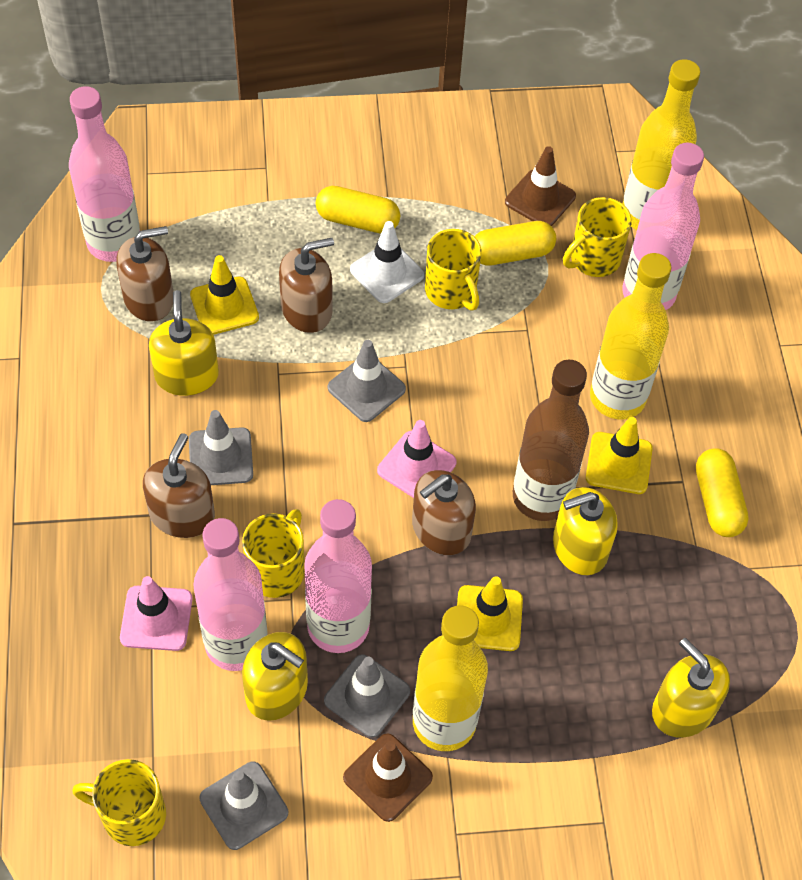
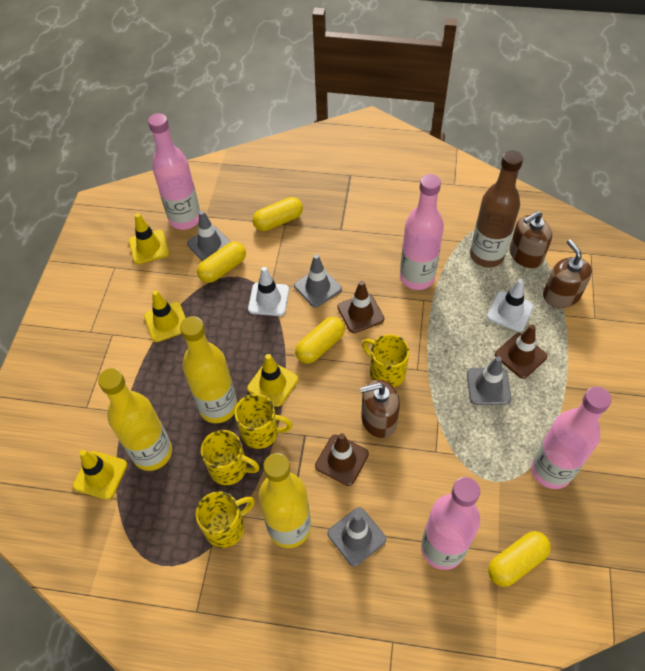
brown soap dispenser: [116,226,173,322] [143,433,215,538] [279,238,334,333] [412,470,476,555] = 4 -> [360,379,400,438] [509,211,552,268] [543,239,592,308] = 3
brown traffic cone: [343,733,433,822] [505,146,576,226] = 2 -> [315,433,369,486] [337,281,384,333] [495,324,547,379] = 3
pink traffic cone: [120,576,193,651] [377,420,456,498] = 2 -> none = 0
white traffic cone: [350,221,424,303] = 1 -> [248,267,289,316] [487,279,534,332] = 2
yellow capsule: [316,186,400,233] [474,221,556,266] [696,448,749,537] = 3 -> [197,242,246,283] [253,197,303,231] [295,317,345,364] [488,531,551,587] = 4
yellow soap dispenser: [149,290,219,396] [242,632,308,721] [553,487,618,575] [652,638,730,738] = 4 -> none = 0
yellow traffic cone: [190,255,259,335] [457,576,523,651] [586,417,653,494] = 3 -> [73,450,127,500] [129,213,169,264] [144,290,185,342] [247,354,299,407] = 4

